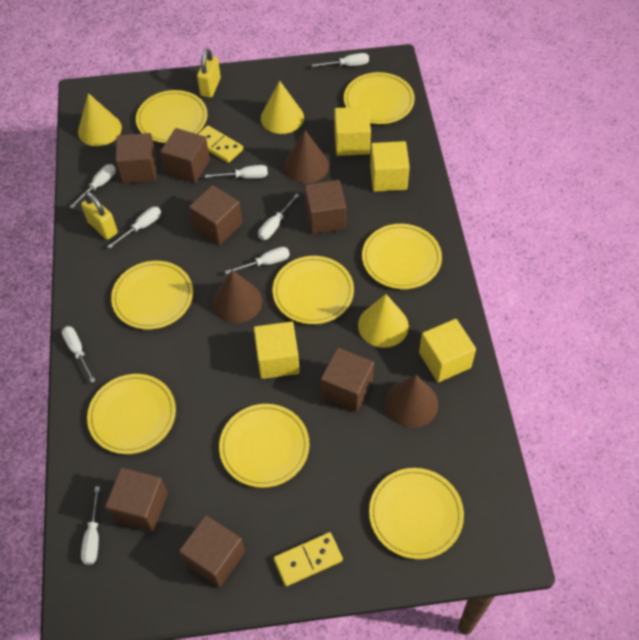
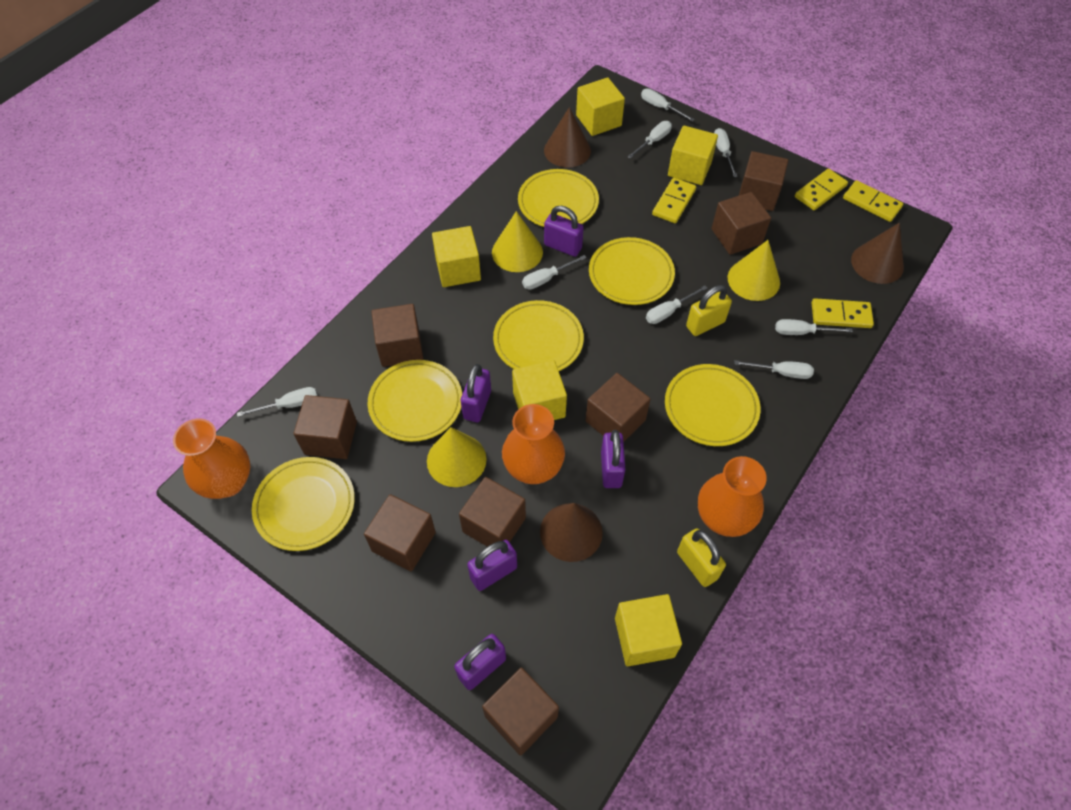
brown cube: [105,468,168,532] [116,133,157,184] [160,128,210,183] [179,515,245,588] [189,185,242,245] [304,180,346,234] [321,348,374,412] = 7 -> [294,395,357,459] [364,494,436,571] [372,304,424,367] [459,477,526,547] [482,668,559,756] [585,373,651,442] [712,192,771,255] [739,151,788,211] = 8
orange vase: none = 0 -> [173,419,250,499] [502,404,565,484] [698,456,767,537] = 3
purple padlock: none = 0 -> [454,634,506,690] [461,364,491,422] [467,540,517,591] [544,206,584,257] [601,430,626,488] = 5
yellow cube: [254,322,300,379] [334,107,371,156] [370,141,410,192] [419,319,476,382] = 4 -> [432,226,481,287] [512,360,567,420] [576,77,625,136] [615,594,682,666] [668,126,718,185] = 5
yellow domino: [198,125,243,163] [274,532,343,586] = 2 -> [652,178,696,223] [795,169,848,210] [811,298,874,328] [843,180,903,222] = 4
yellow plate: [87,374,176,454] [111,261,193,330] [136,90,208,143] [219,404,310,488] [272,256,354,324] [344,72,415,124] [362,224,442,289] [369,468,464,559] = 8 -> [252,457,355,551] [368,360,462,442] [493,300,584,371] [518,169,599,227] [589,237,675,305] [665,364,760,446] = 6

